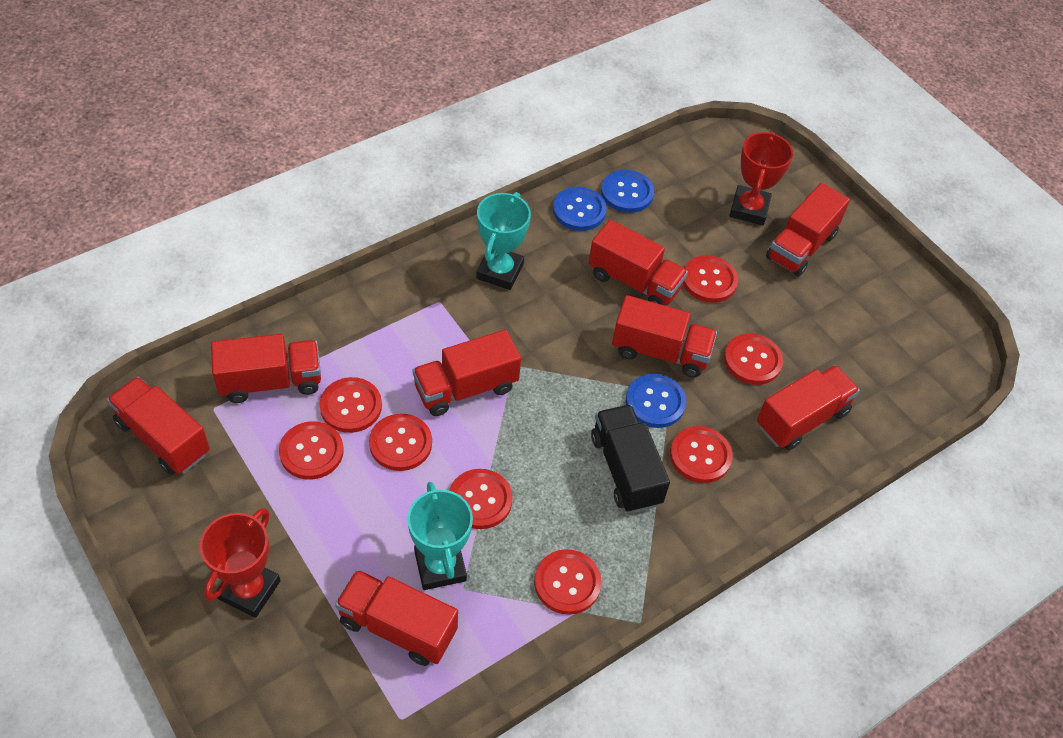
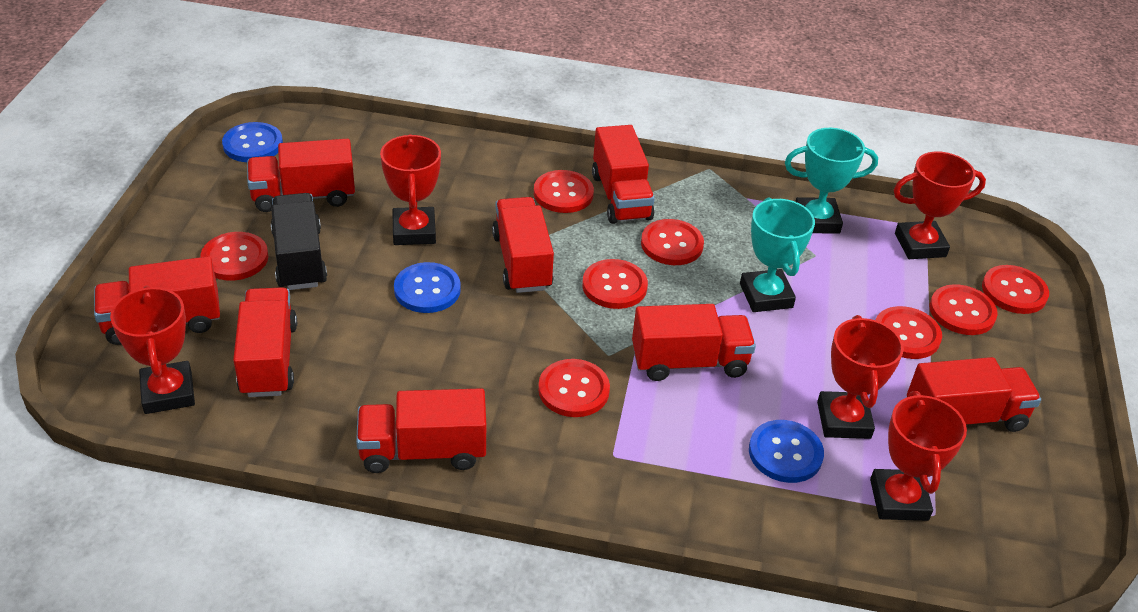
red trophy: [200,508,280,618] [729,131,793,225] = 2 -> [110,285,195,414] [380,134,441,245] [817,315,904,439] [870,391,967,521] [894,151,986,259] = 5

